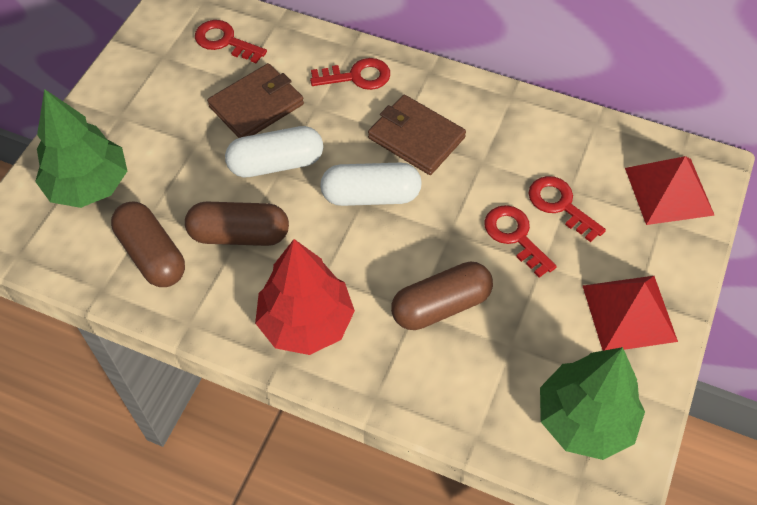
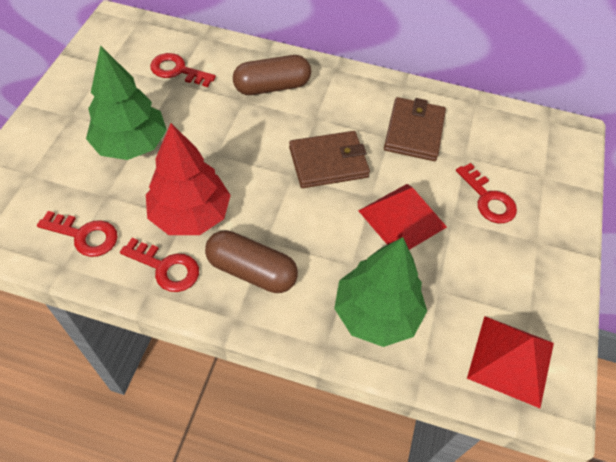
brown capsule: [111,202,185,287] [185,201,289,246] [391,262,493,330] = 3 -> [205,230,298,293] [233,55,311,95] = 2
white capsule: [225,126,323,177] [320,163,422,206] = 2 -> none = 0

